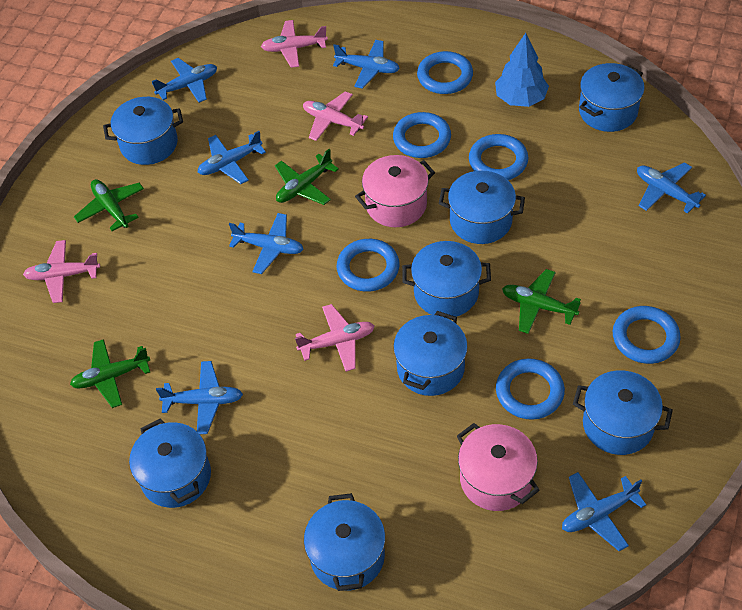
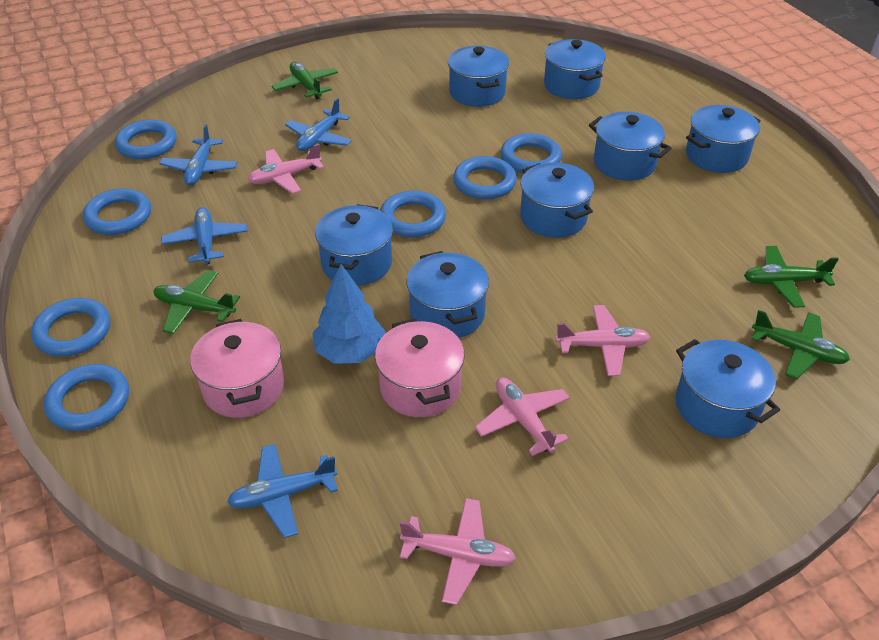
blue plane: [152,58,217,103] [156,361,243,434] [198,131,266,184] [229,213,303,274] [333,40,400,89] [562,472,646,551] [637,162,706,213] = 7 -> [159,124,238,185] [161,207,248,264] [227,444,338,538] [285,98,352,151] = 4
blue ring: [337,239,399,292] [393,112,451,158] [417,51,473,94] [469,134,528,180] [496,358,565,420] [613,306,681,364] = 6 -> [31,298,110,357] [44,364,129,431] [83,188,151,235] [115,120,177,159] [380,191,446,237] [453,156,517,199] [500,133,562,173] = 7

